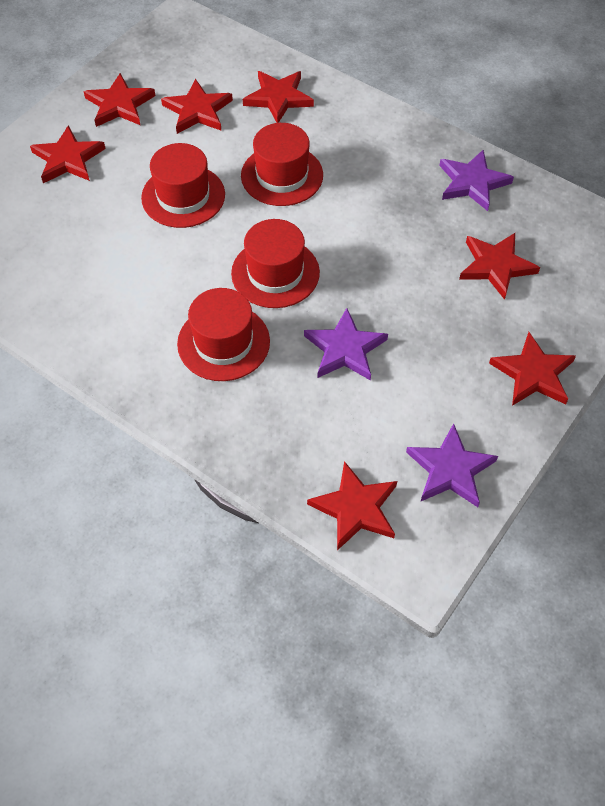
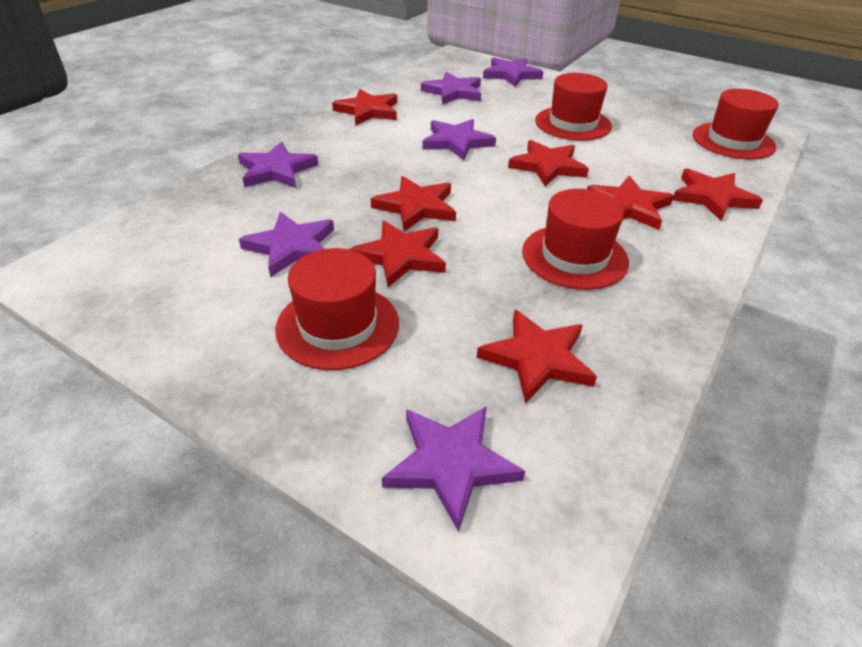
purple star: [304,308,388,381] [406,423,498,507] [439,150,514,211] = 3 -> [238,142,318,188] [239,212,334,277] [382,406,525,532] [421,72,481,105] [422,119,496,160] [483,57,543,87] = 6

